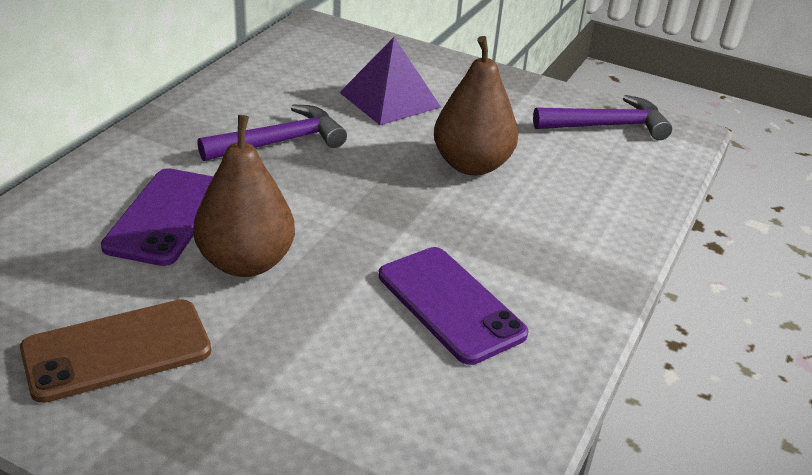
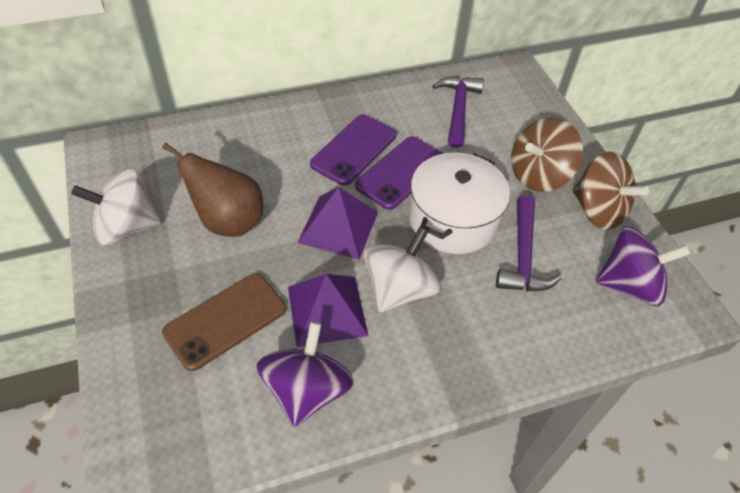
brown pear: [193,115,295,277] [434,36,518,175] = 2 -> [162,142,264,237] = 1
brown spinning top: none = 0 -> [511,117,583,192] [573,151,649,230] = 2
purple pyramid: [339,37,441,125] = 1 -> [288,274,368,347] [297,187,378,260] = 2
purple spinning top: none = 0 -> [257,322,354,427] [596,226,691,306] = 2
white pot: none = 0 -> [409,152,510,254] = 1
white spinning top: none = 0 -> [71,168,161,245] [363,227,441,312] = 2

